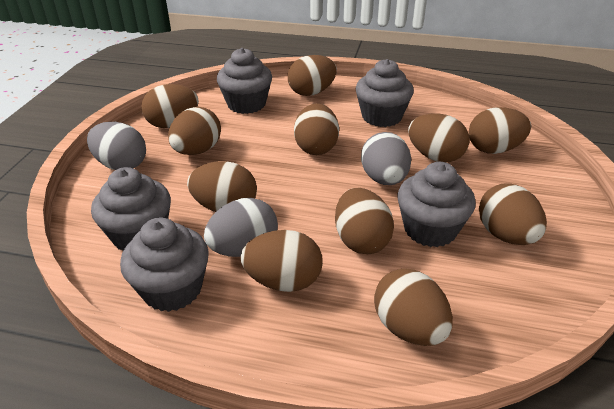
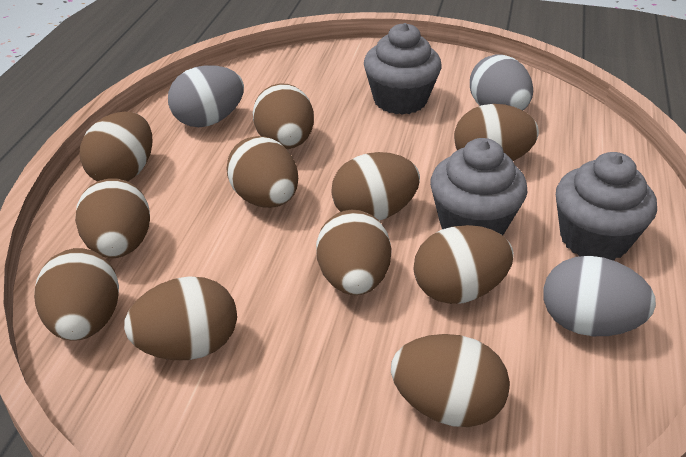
grey cupcake: [91,167,171,251] [120,217,209,312] [217,48,272,114] [356,59,414,127] [397,162,476,247] = 5 -> [364,23,442,115] [430,138,527,235] [556,152,657,260] = 3

